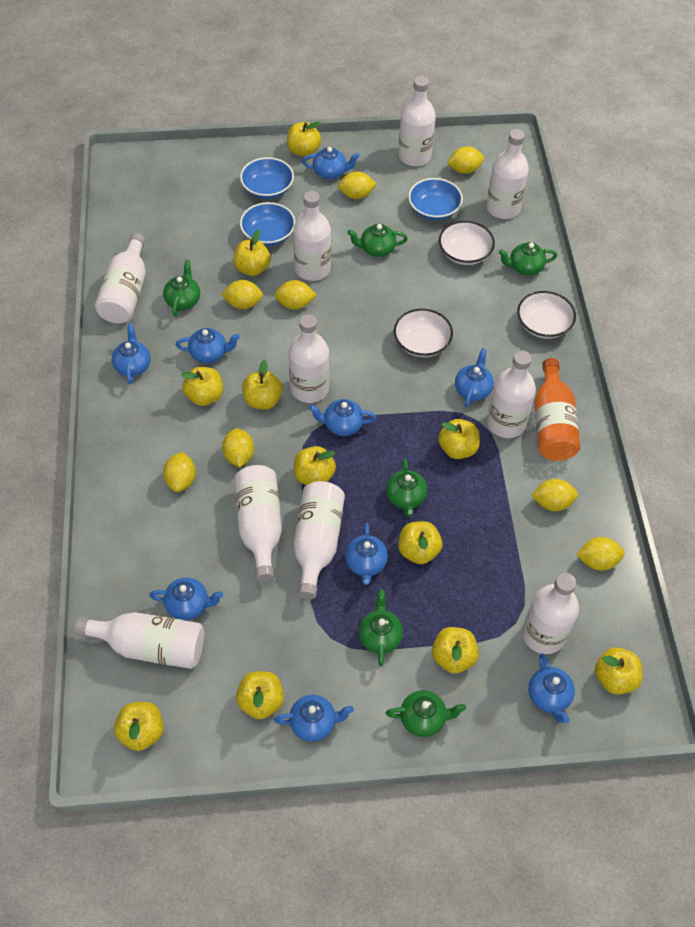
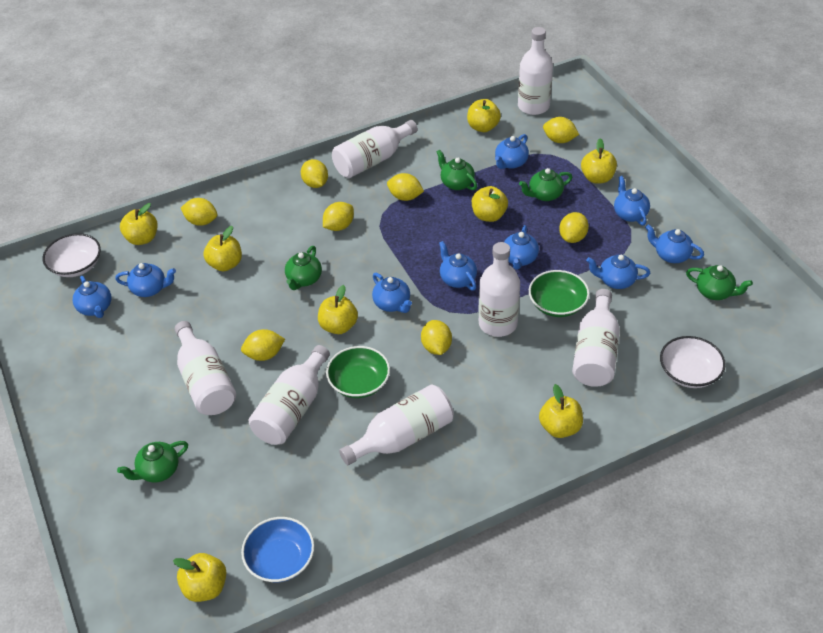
blue bowl: [240,157,294,199] [240,202,295,246] [408,178,463,220] = 3 -> [241,517,314,582] = 1
green bowl: none = 0 -> [326,346,390,398] [529,270,589,317] = 2
green teapot: [163,260,200,317] [347,224,408,257] [359,589,403,666] [386,458,427,517] [386,690,466,737] [499,242,557,276] = 6 -> [117,441,188,482] [285,246,322,290] [437,150,477,190] [519,168,572,201] [686,265,753,300] = 5
orange bottle: [534,358,580,461] = 1 -> none = 0
white bottle: [75,612,204,669] [95,233,146,323] [234,465,282,582] [289,314,330,403] [293,191,331,281] [293,481,345,599] [398,76,436,166] [486,129,529,219] [487,351,536,438] [522,573,579,654] = 10 -> [175,321,236,415] [249,345,330,445] [332,120,418,178] [339,385,454,465] [479,242,520,337] [518,27,553,115] [572,289,620,387] = 7
white bowl: [394,309,453,357] [439,221,495,265] [517,291,576,339] = 3 -> [43,233,101,277] [660,336,726,388] = 2
yellow apple: [114,702,164,751] [181,367,223,406] [233,230,271,276] [236,671,284,719] [242,360,283,409] [287,122,321,157] [294,446,336,485] [398,521,442,564] [432,627,479,673] [438,419,480,459] [595,647,643,695] = 11 -> [120,203,158,245] [173,553,227,602] [204,226,242,271] [318,285,358,334] [467,99,501,132] [472,186,508,222] [539,384,583,438] [581,138,617,183] = 8

